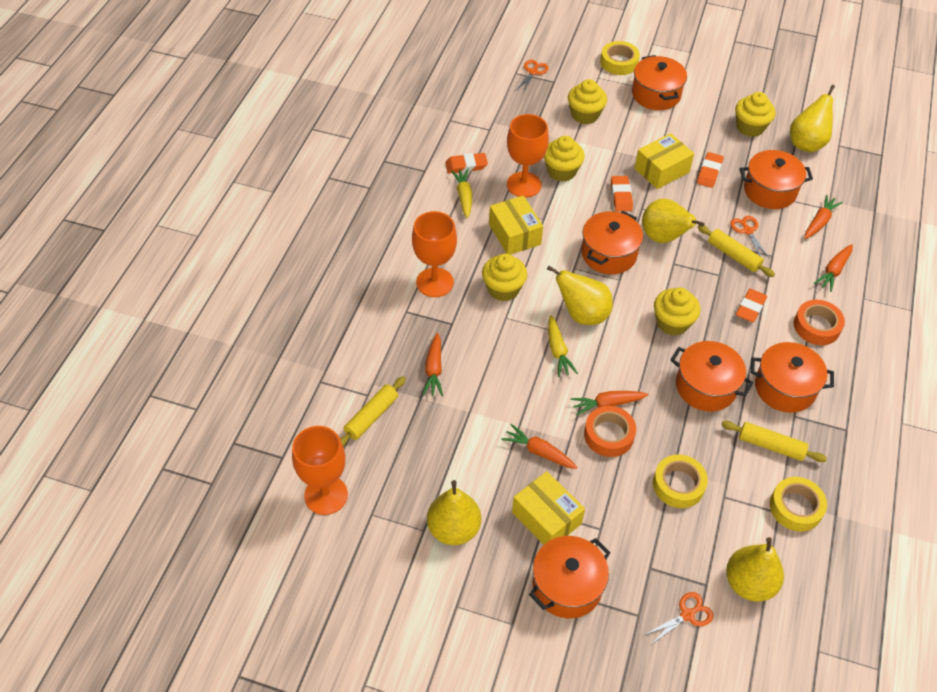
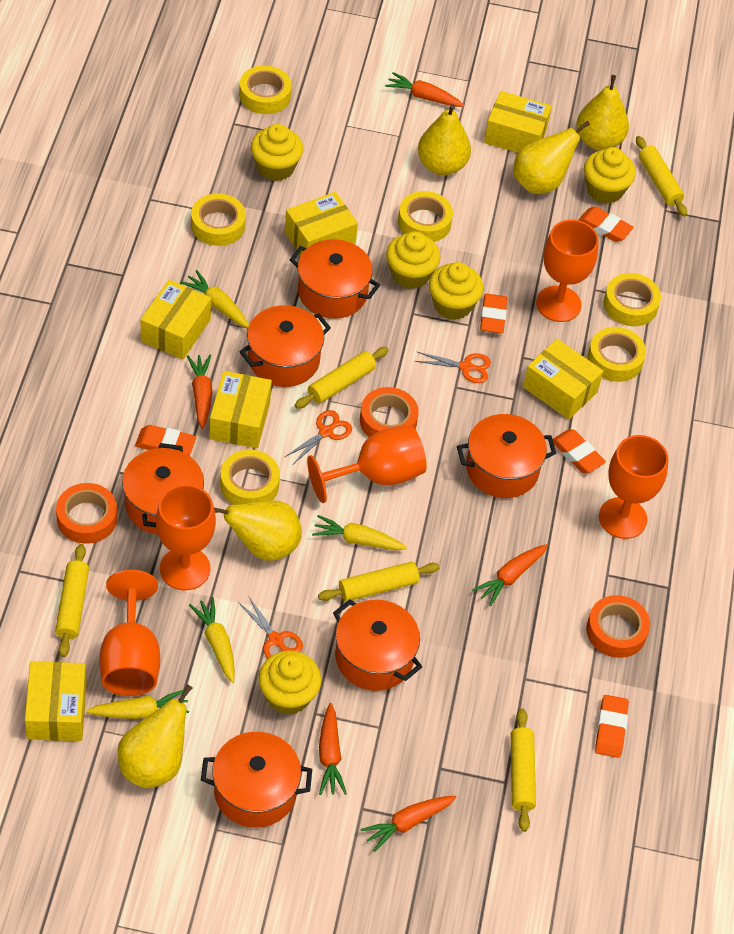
orange eraser: [445,153,488,173] [611,176,633,211] [697,152,724,188] [736,289,767,322] = 4 -> [135,425,196,455] [480,294,508,333] [553,429,606,473] [579,206,634,242] [595,695,629,758] = 5
orange goblet: [292,426,348,515] [412,211,457,297] [507,114,549,198] = 3 -> [99,570,160,696] [156,484,216,591] [307,425,427,503] [536,220,599,322] [599,435,668,539] = 5
orange tape: [584,406,636,457] [794,300,845,345] = 2 -> [56,483,117,544] [360,387,419,437] [586,595,650,658] = 3
yellow box: [489,196,543,255] [512,471,585,545] [635,133,694,189] = 3 -> [25,662,87,741] [141,280,211,359] [209,371,272,448] [285,192,358,256] [484,91,552,153] [523,339,603,420] = 6
yellow carrot: [451,168,472,218] [548,315,578,377] = 2 -> [86,690,189,719] [180,270,249,328] [189,597,235,683] [312,515,407,550] = 4
yellow rolling pin: [340,376,406,447] [698,225,775,277] [721,421,827,462] = 3 -> [55,544,89,657] [295,347,389,409] [318,562,440,602] [511,708,536,832] [636,136,687,217] = 5
yellow tape: [600,41,640,75] [653,455,708,508] [770,477,827,532] = 3 -> [191,193,246,246] [220,450,280,505] [239,65,292,114] [398,191,453,242] [588,327,646,382] [604,273,661,326] = 6

